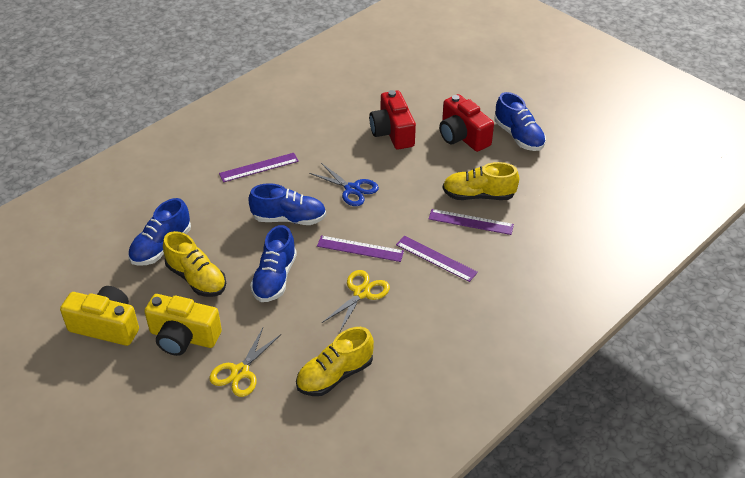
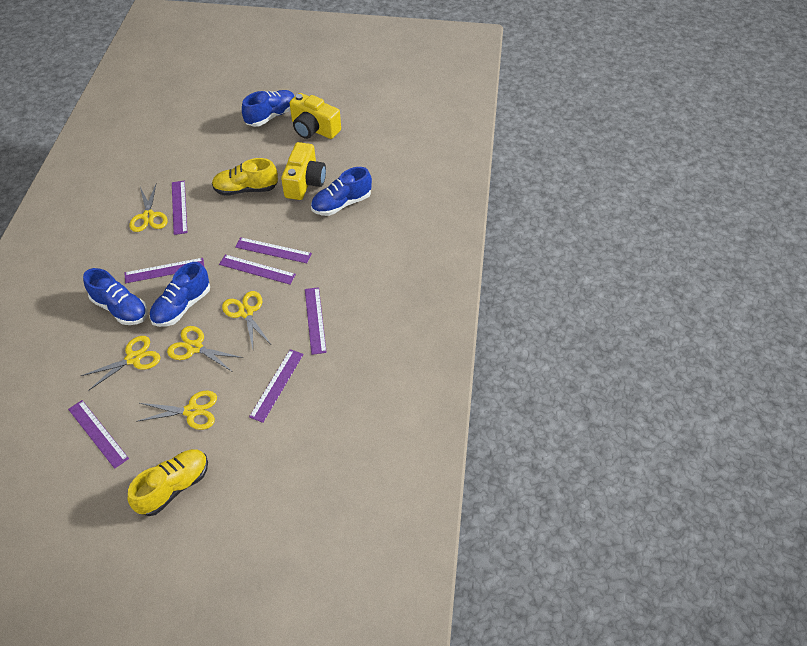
blue scissors: [309,163,379,206] = 1 -> none = 0
purple ruler: [219,153,299,183] [317,235,404,262] [396,236,478,282] [429,209,514,235] = 4 -> [68,400,129,469] [124,258,205,283] [172,181,187,235] [219,254,296,285] [235,237,312,263] [249,349,303,423] [305,287,327,355] = 7
red camera: [369,90,416,149] [439,94,494,152] = 2 -> none = 0
yellow scissors: [210,328,281,397] [322,270,390,333] = 2 -> [81,336,160,390] [129,184,168,232] [136,391,217,430] [167,326,243,371] [222,291,271,348] = 5
yellow shoe: [163,231,226,297] [296,327,374,396] [443,162,519,200] = 3 -> [128,449,208,516] [212,158,278,196] = 2

